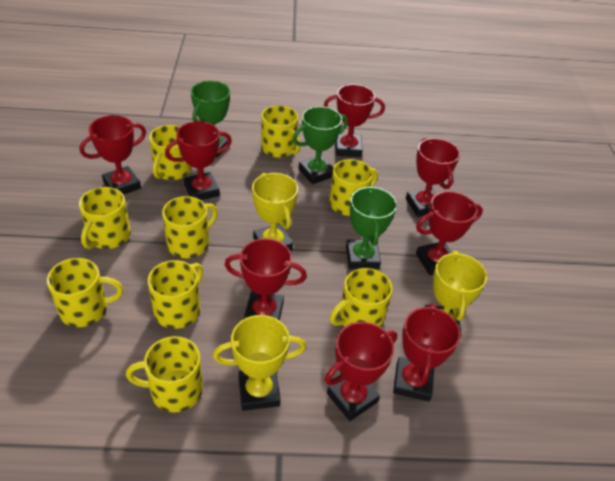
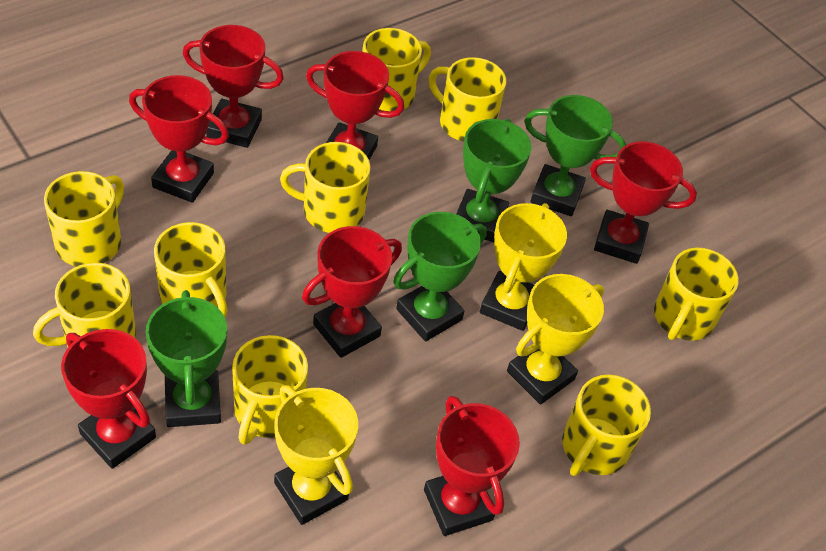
green trophy: [191,81,231,158] [293,106,348,184] [346,185,397,269] = 3 -> [146,290,227,427] [393,212,487,341] [456,119,532,242] [524,95,626,216] = 4
red trophy: [80,115,146,195] [165,121,232,200] [225,238,307,321] [324,84,385,157] [325,322,397,421] [393,304,461,401] [406,138,460,217] [416,191,483,275] = 8 -> [61,329,156,469] [129,75,229,203] [183,25,284,148] [302,226,402,358] [306,51,404,160] [424,396,520,536] [590,141,697,264] = 7

